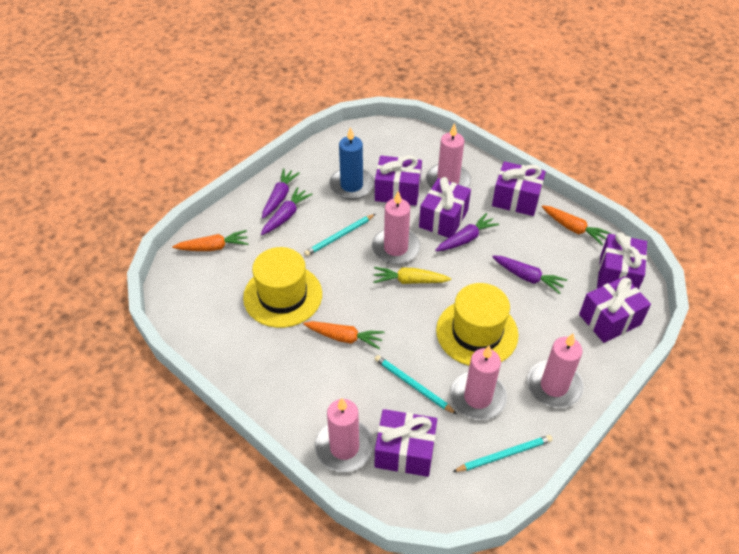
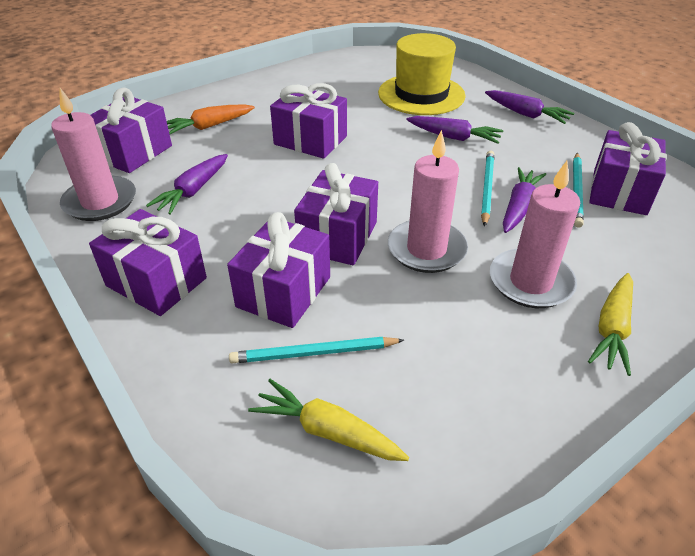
blue candle: [329,127,374,200] = 1 -> none = 0
orange carrot: [172,230,249,251] [303,321,385,350] [542,205,611,245] = 3 -> [167,104,255,134] = 1
pink candle: [315,398,374,472] [372,191,420,264] [426,123,471,188] [450,345,507,420] [527,333,584,408] = 5 -> [51,88,136,221] [388,130,468,273] [490,161,580,308] = 3
yellow carrot: [373,267,451,284] = 1 -> [248,379,409,461] [588,273,633,376] = 2
yellow hat: [243,247,322,328] [436,283,518,366] = 2 -> [378,33,466,115] = 1

